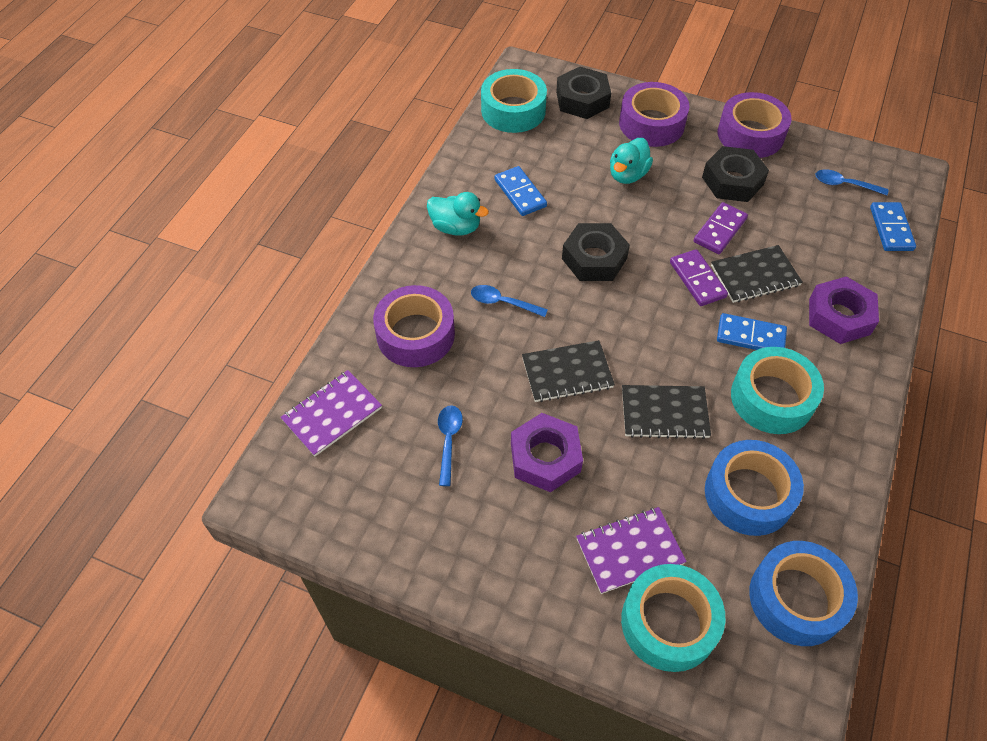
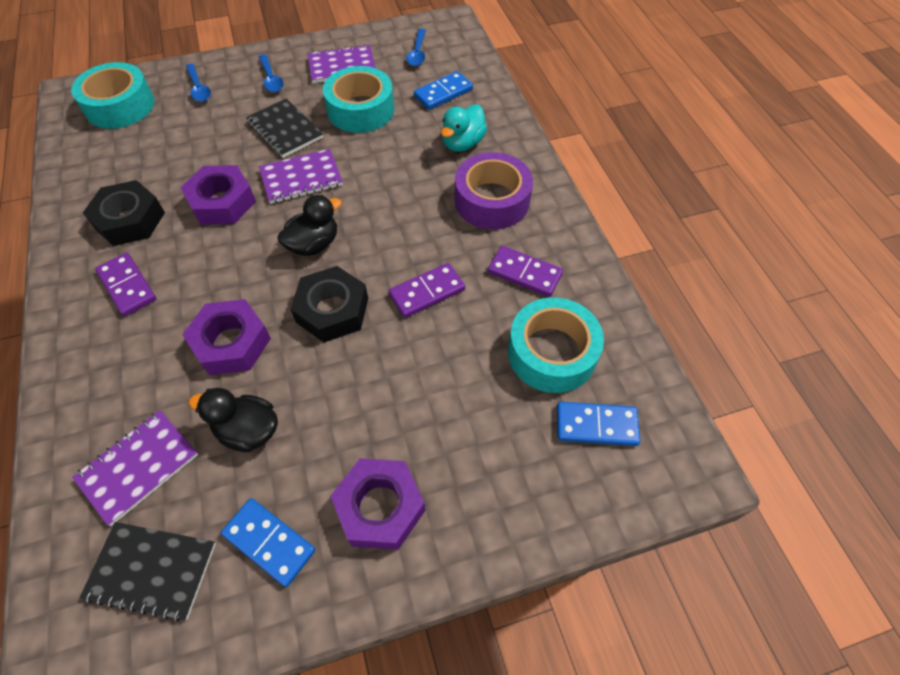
black duck: none = 0 -> [189,388,278,452] [277,195,342,256] = 2
black notebook: [522,340,615,402] [622,385,711,439] [711,245,803,303] = 3 -> [80,522,216,622] [246,98,323,158] = 2
black nut: [556,67,611,119] [562,223,630,281] [702,146,769,202] = 3 -> [83,180,165,246] [291,266,368,342] = 2
blue tape: [705,440,804,536] [749,541,858,646] = 2 -> none = 0
purple domino: [670,249,728,306] [693,202,748,254] = 2 -> [95,253,156,316] [389,263,465,318] [488,246,563,297] = 3
purple notebook: [280,370,382,457] [576,507,687,594] = 2 -> [72,410,198,526] [259,149,343,204] [308,44,376,83] = 3
purple nut: [511,413,583,492] [809,277,879,344] = 2 -> [180,165,256,225] [182,299,271,375] [331,458,425,550] = 3
purple tape: [373,285,455,367] [619,82,689,147] [718,92,792,158] = 3 -> [455,152,533,230] = 1
turquoise duck: [427,192,489,236] [610,138,653,184] = 2 -> [441,104,487,152] = 1

